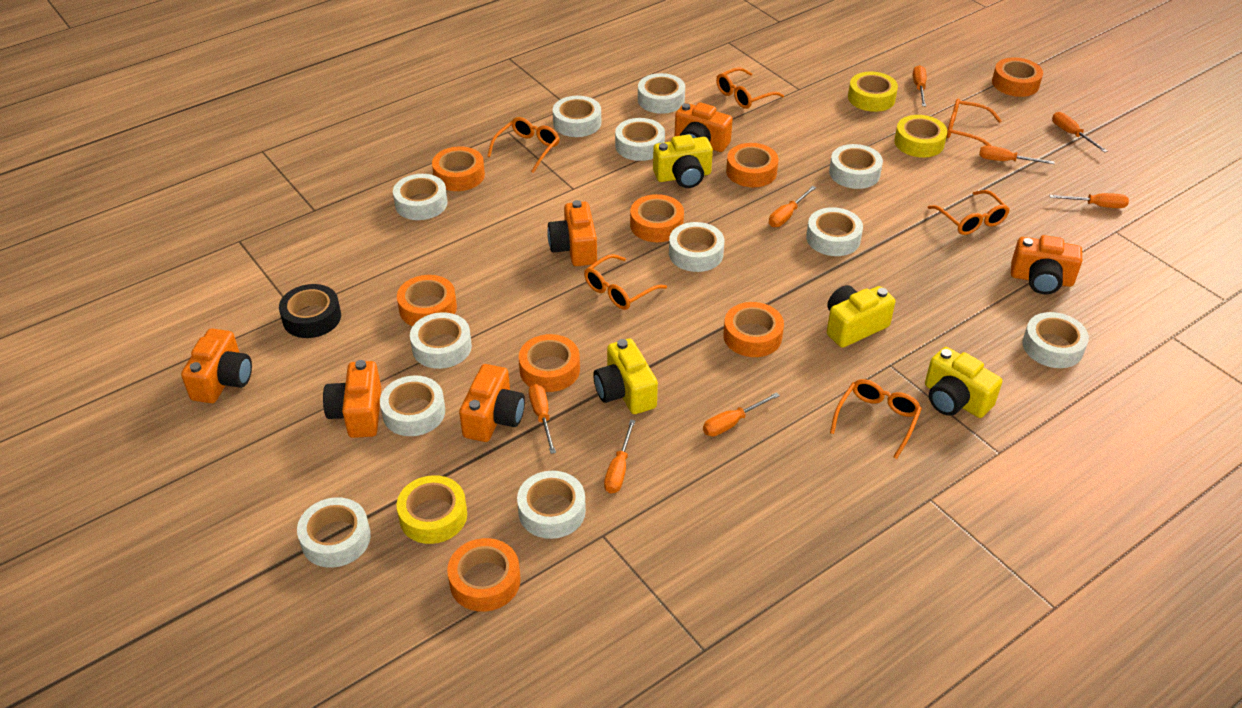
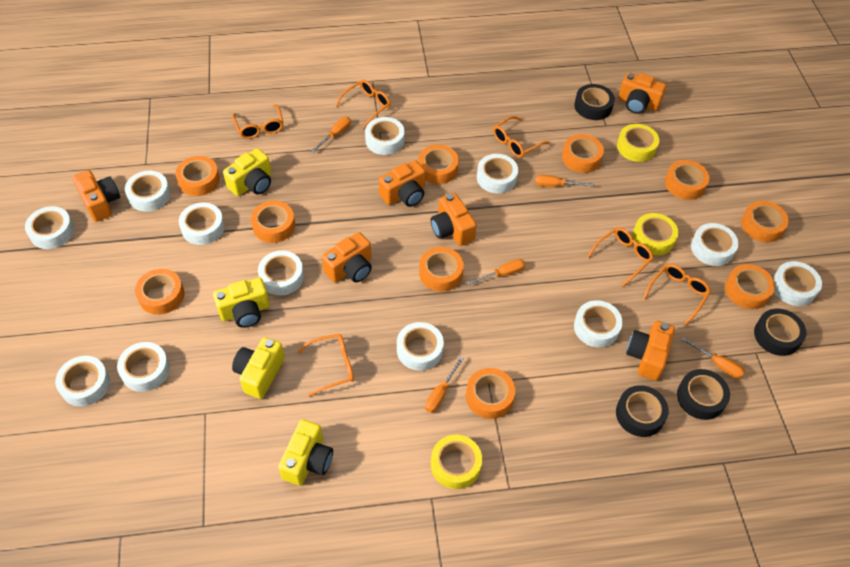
black tape: [279,284,341,338] = 1 -> [574,84,615,120] [616,385,669,437] [677,369,730,420] [754,309,806,356] = 4
orange screwdriver: [529,383,556,454] [604,419,636,493] [703,392,780,436] [769,186,816,227] [913,65,926,106] [979,146,1055,164] [1050,193,1129,208] [1052,112,1108,153] = 8 -> [311,117,351,152] [425,356,464,412] [466,259,525,285] [535,175,595,187] [681,337,745,378] = 5
orange tape: [397,275,457,326] [432,146,485,191] [447,538,521,612] [519,334,580,392] [630,194,684,242] [723,302,784,357] [726,143,778,187] [992,57,1043,97] = 8 -> [135,269,184,315] [176,156,220,196] [251,201,295,243] [418,145,459,184] [419,247,464,291] [466,368,515,419] [562,134,604,173] [665,160,709,200] [725,264,775,309] [741,201,789,242] = 10

